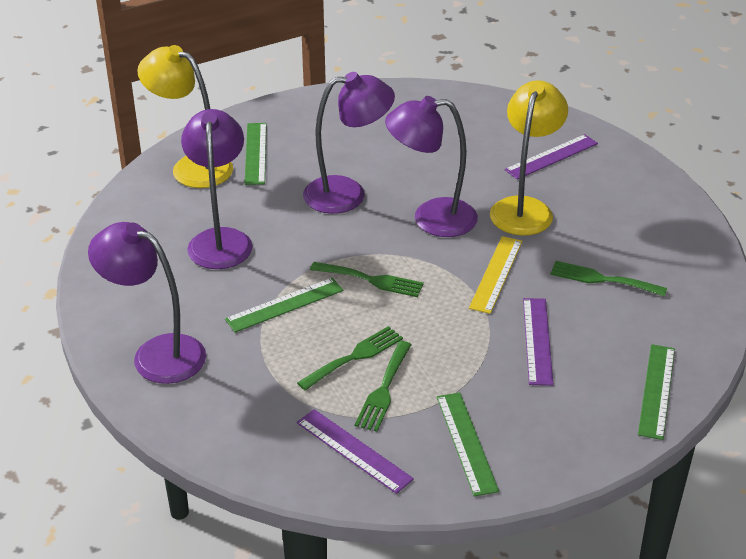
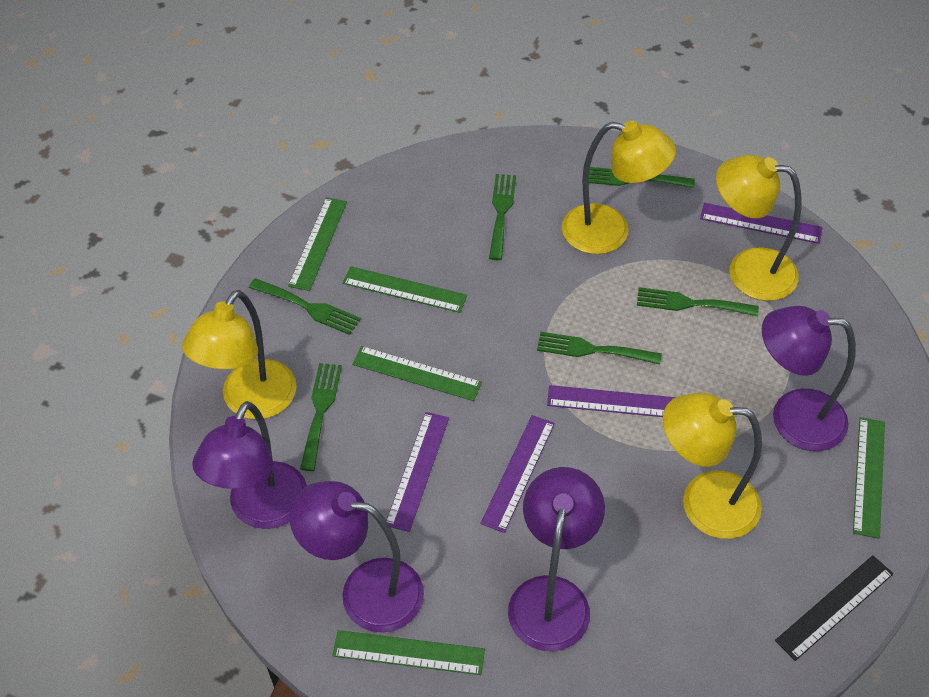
black ruler: none = 0 -> [775,555,893,661] = 1
green fork: [297,326,403,390] [310,262,424,297] [355,341,412,432] [550,261,667,297] = 4 -> [249,278,361,335] [300,363,342,471] [489,174,516,260] [537,332,662,365] [582,167,695,188] [637,287,759,316] = 6
green ruler: [225,278,343,333] [244,123,267,185] [437,392,499,497] [638,344,675,440] = 4 -> [288,197,347,291] [332,630,485,675] [343,266,467,313] [352,346,482,401] [853,417,885,539] = 5
purple ruler: [297,409,414,494] [505,134,598,180] [523,298,554,386] = 3 -> [386,412,449,532] [480,415,555,533] [547,385,676,417] [700,203,823,244] = 4
yellow lamp: [137,45,233,188] [490,80,568,236] = 2 -> [182,290,297,419] [562,121,676,254] [663,393,762,539] [716,155,802,301] = 4
yellow ruler: [469,236,522,314] = 1 -> none = 0

